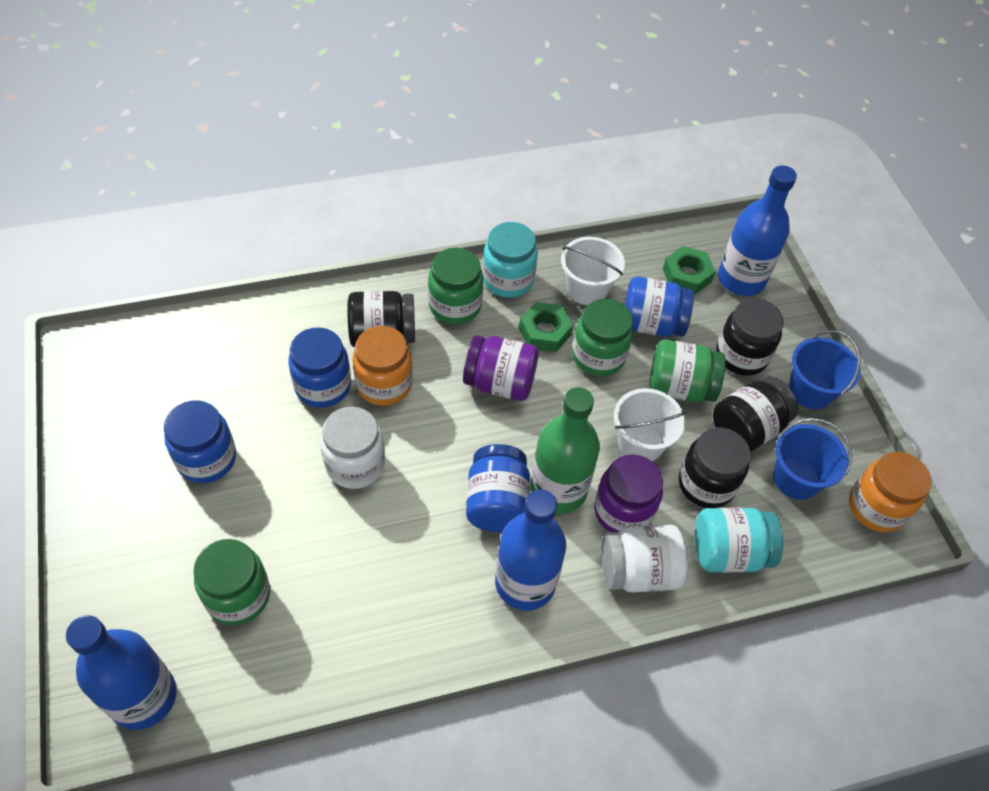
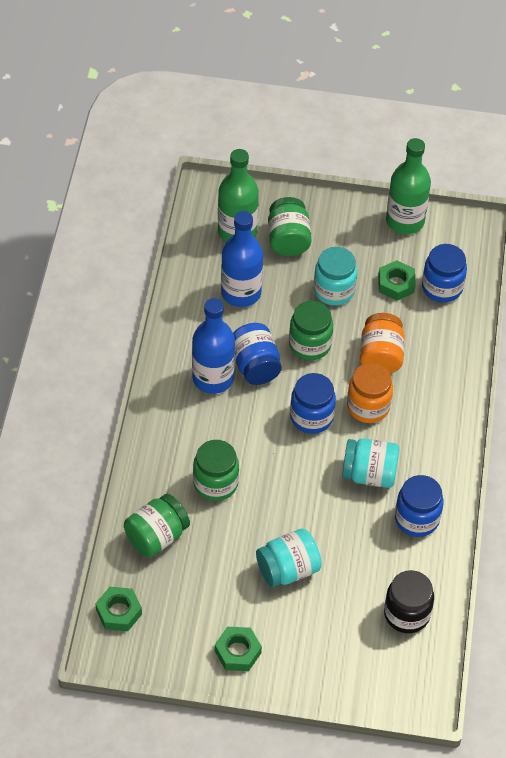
black jar: [347,291,415,347] [679,428,750,508] [713,377,798,452] [716,299,784,376] = 4 -> [384,570,434,633] = 1
blue bottle: [66,615,177,730] [495,489,566,611] [718,165,797,296] = 3 -> [192,298,235,394] [221,211,263,307] = 2
blue bucket: [773,418,852,500] [789,330,861,409] = 2 -> none = 0
green bottle: [531,387,600,514] = 1 -> [218,149,259,242] [386,138,431,234] = 2
green nut: [519,302,573,352] [663,246,715,295] = 2 -> [95,587,142,631] [215,627,262,671] [378,260,416,301] = 3
purple jar: [463,335,539,401] [594,454,663,533] = 2 -> none = 0
turquoise jar: [483,222,538,298] [695,508,783,573] = 2 -> [256,529,322,587] [314,247,357,306] [342,438,399,488] = 3
white bucket: [561,237,625,305] [614,388,686,461] = 2 -> none = 0
white jar: [321,407,385,489] [602,525,688,593] = 2 -> none = 0

